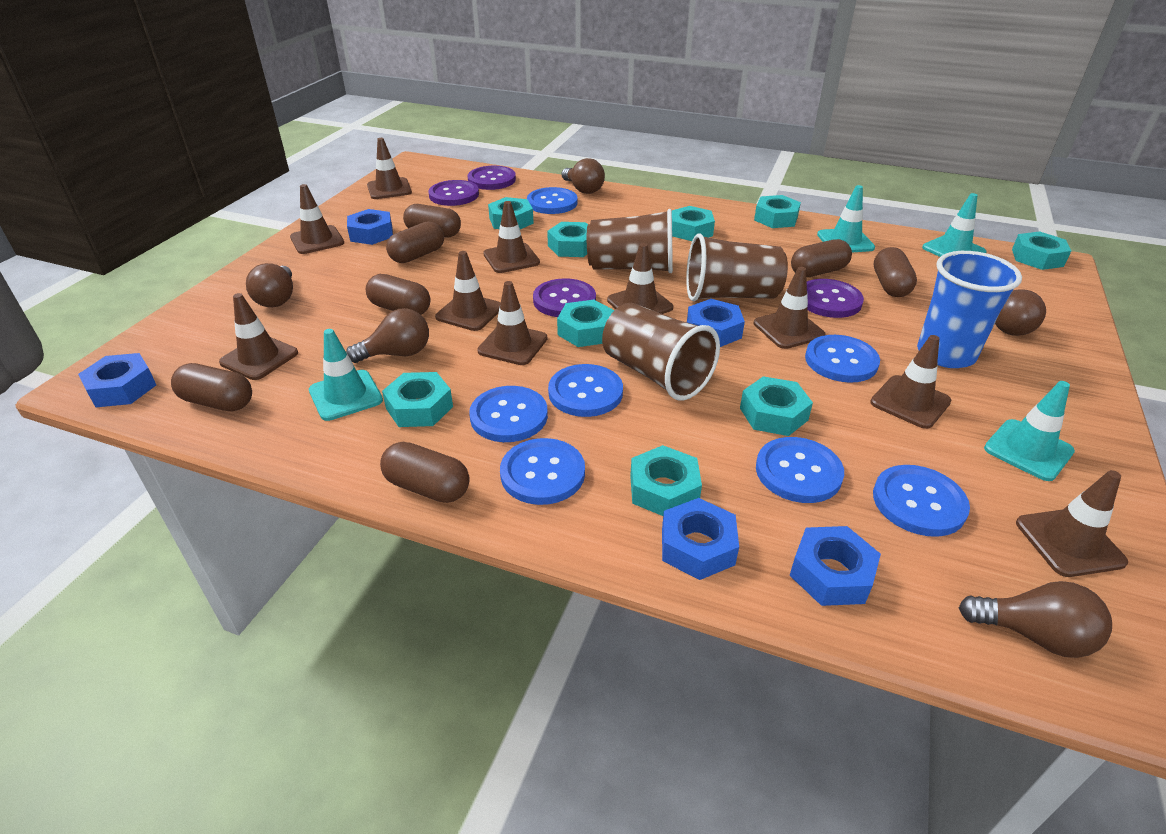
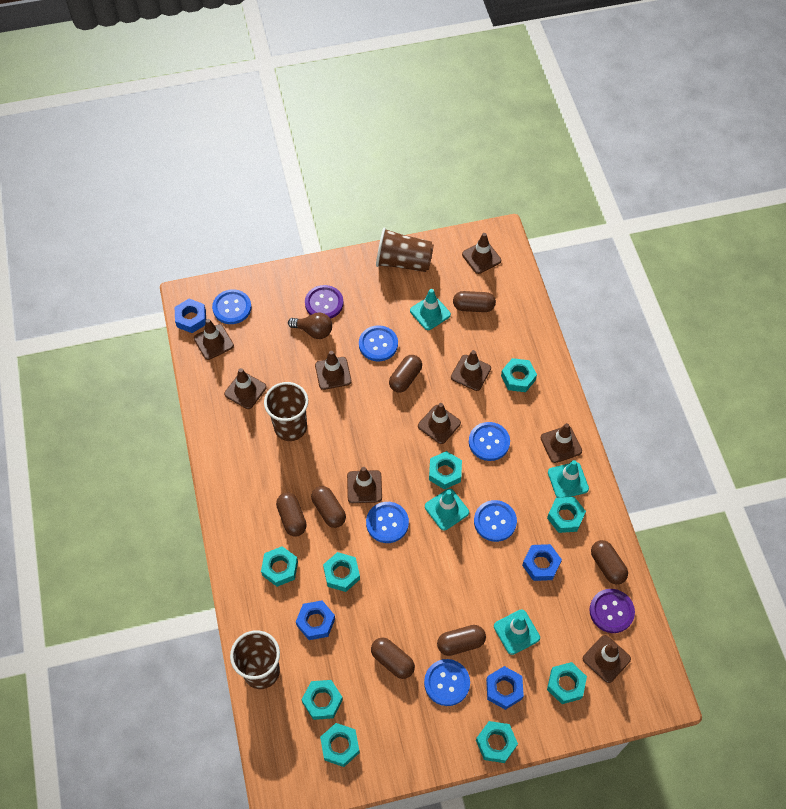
blue button: [469,386,548,442] [500,438,585,505] [527,187,578,214] [548,364,623,417] [756,437,844,503] [805,335,880,383] [873,465,970,537] = 7 -> [212,289,251,324] [359,325,398,361] [366,502,409,543] [424,659,470,706] [469,422,510,461] [474,500,517,542] = 6
blue cup: [917,251,1022,368] = 1 -> none = 0
blue nut: [78,353,156,407] [347,209,393,245] [662,498,739,580] [687,299,745,347] [789,526,881,606] = 5 -> [175,299,206,333] [296,601,335,640] [486,666,524,710] [522,544,562,581] = 4
brown light bulb: [246,263,293,307] [346,308,429,363] [562,158,605,194] [959,581,1112,658] [995,289,1046,336] = 5 -> [288,312,332,339] = 1
brown traffic cone: [219,293,298,380] [290,184,344,254] [367,138,412,199] [435,251,501,331] [477,281,547,365] [483,201,540,273] [607,243,673,314] [754,267,825,349] [870,335,951,429] [1016,470,1128,577] = 10 -> [194,319,234,360] [224,368,267,409] [315,351,352,390] [347,467,382,503] [418,403,461,444] [451,350,491,391] [462,233,501,274] [541,423,582,463] [583,635,631,683] = 9
purple button: [428,180,479,206] [468,166,516,190] [533,278,596,317] [807,279,864,318] = 4 -> [305,285,344,319] [589,589,635,633] = 2

